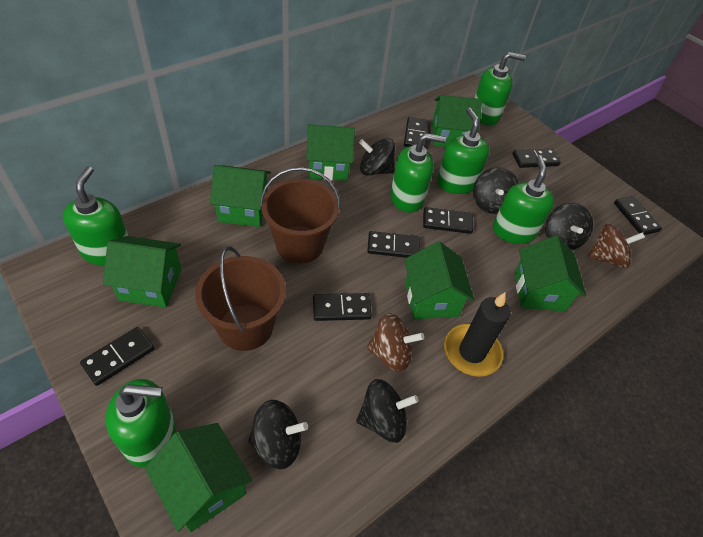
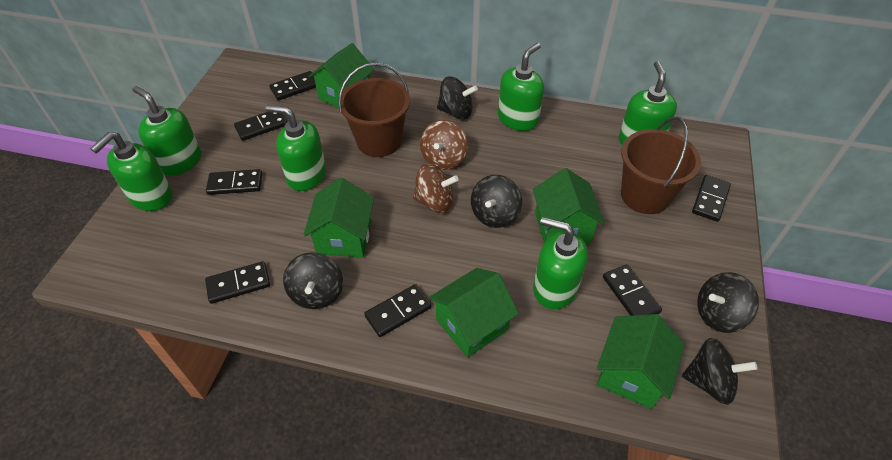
black candle: [444,292,510,377] = 1 -> none = 0
green house: [103,236,182,308] [145,423,252,533] [210,165,271,227] [306,124,355,181] [404,241,474,319] [432,95,482,147] [514,236,586,312] = 7 -> [303,178,374,258] [308,43,375,108] [429,268,519,358] [533,168,605,244] [597,314,685,409] = 5

